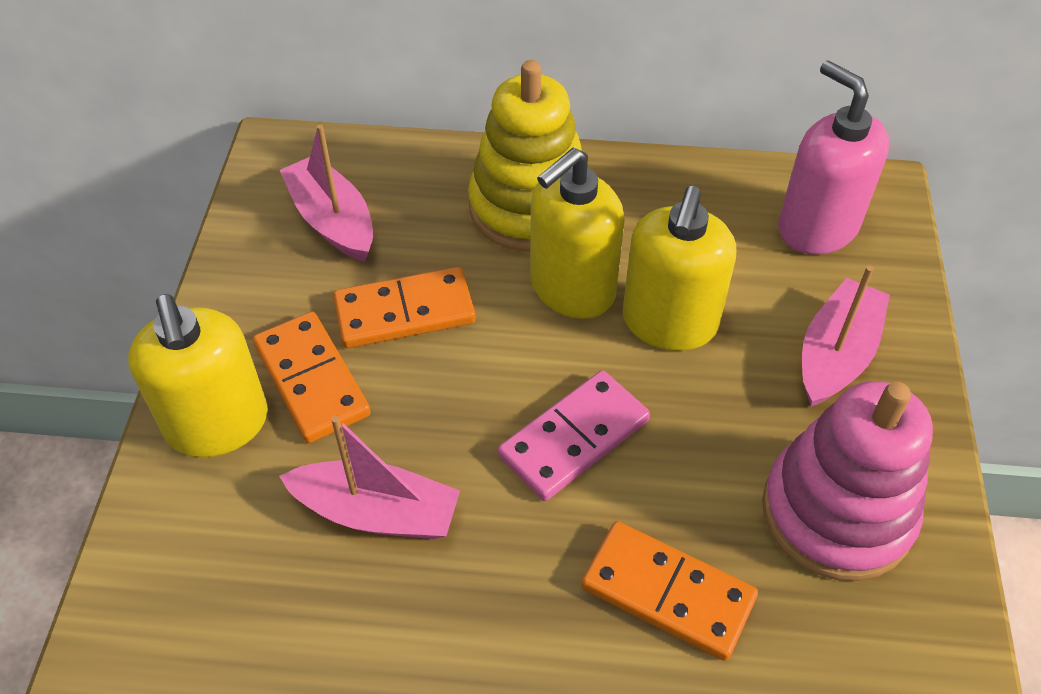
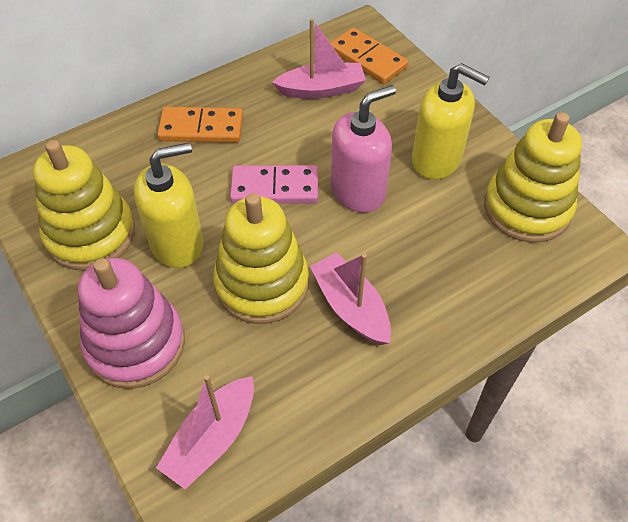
orange domino: [253,312,371,443] [333,267,476,348] [581,521,758,661] = 3 -> [157,107,243,143] [330,27,408,84] = 2
yellow soap dispenser: [128,294,268,457] [530,148,625,319] [622,186,736,351] = 3 -> [134,143,204,268] [412,63,489,179] = 2
yellow stacking toy: [468,60,582,251] = 1 -> [33,140,135,271] [213,193,309,324] [484,112,582,243] = 3

